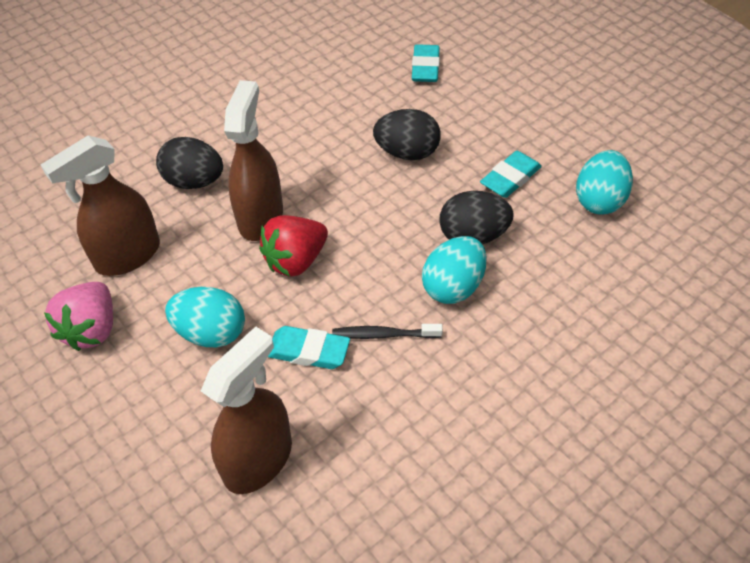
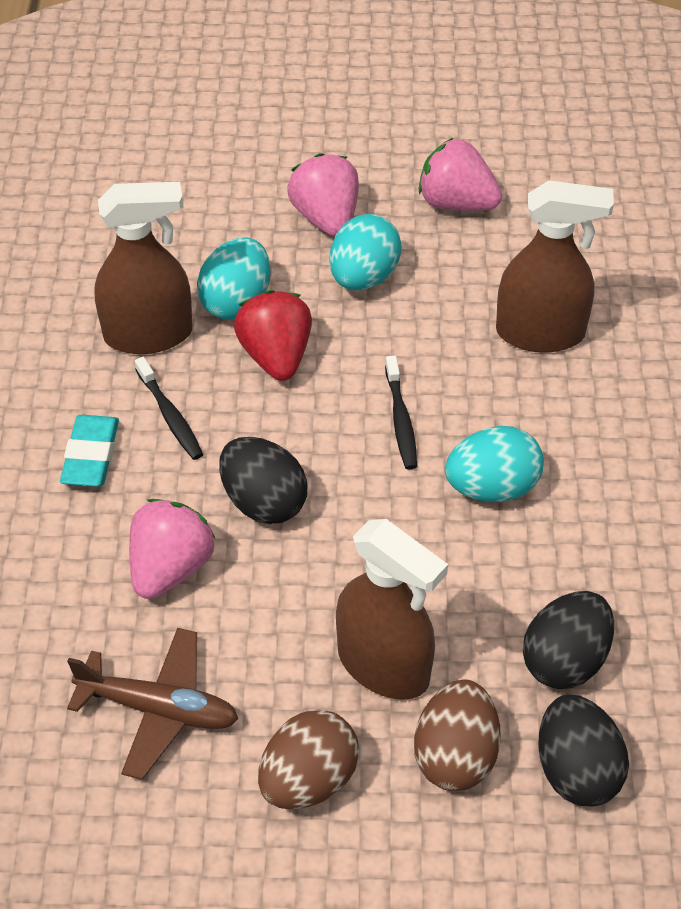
black toothbrush: [332,324,443,339] = 1 -> [135,357,203,460] [385,356,417,469] = 2
brown egg: none = 0 -> [258,709,359,809] [414,680,501,791] = 2
brown plane: none = 0 -> [67,628,238,780] = 1
pink strawberry: [44,282,113,351] = 1 -> [129,499,215,599] [287,153,359,237] [419,138,502,211] = 3
turquoise eraser: [268,326,350,369] [412,44,440,82] [480,151,542,198] = 3 -> [60,415,119,487] = 1

